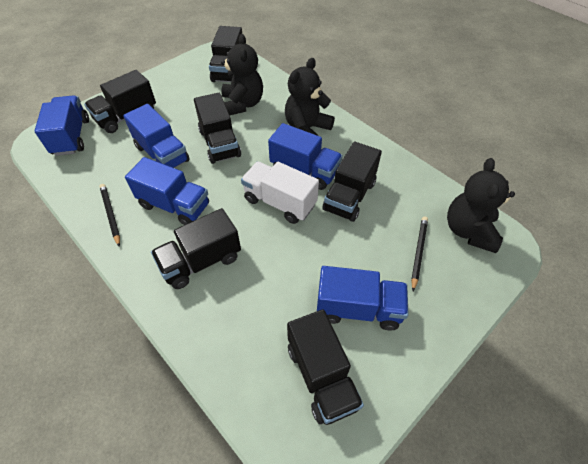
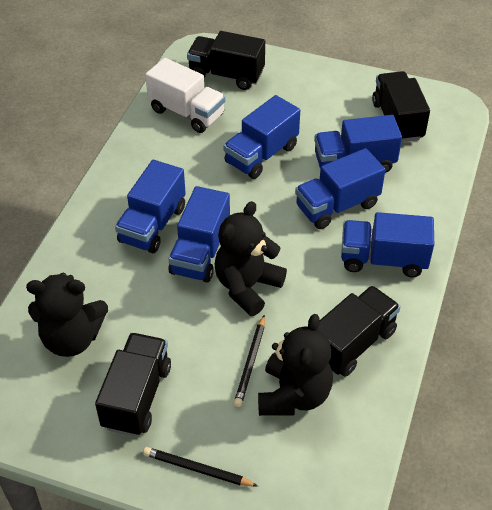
black truck: [84,70,156,133] [151,208,241,289] [194,93,241,164] [209,26,242,82] [287,309,364,425] [323,141,382,222] = 6 -> [95,333,171,436] [187,31,265,90] [318,286,401,377] [372,71,430,142] = 4
blue truck: [35,95,89,156] [123,104,190,168] [125,157,209,225] [268,123,343,190] [317,266,408,330] = 5 -> [115,160,186,253] [168,186,230,282] [224,95,300,179] [295,148,385,229] [314,115,402,173] [341,212,434,277] = 6

